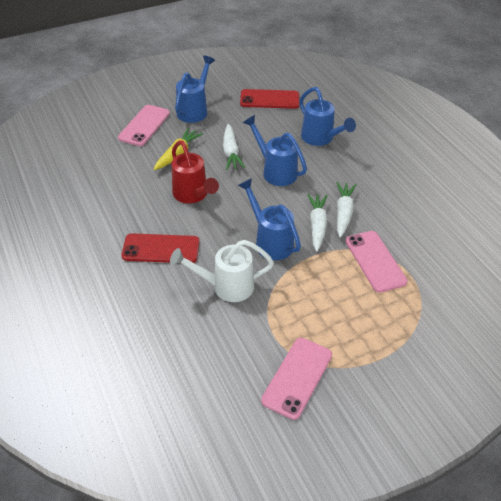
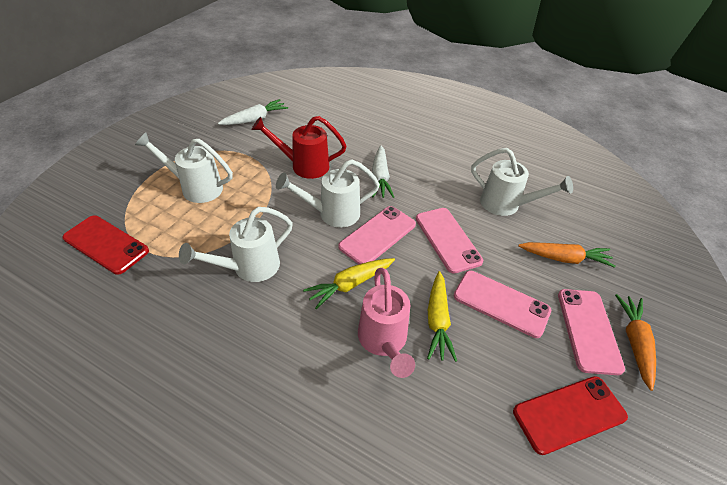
blue watering can: [175,55,215,123] [238,178,301,260] [243,115,307,186] [299,87,356,146] = 4 -> none = 0
orange carrot: none = 0 -> [518,242,616,268] [615,294,656,391] = 2
pink phone: [118,105,170,146] [261,338,332,420] [346,231,408,293] = 3 -> [338,206,416,264] [416,208,483,274] [454,270,551,338] [558,289,625,375] = 4
pink watering can: none = 0 -> [358,268,415,378] = 1
white carrot: [223,124,245,170] [307,194,328,252] [336,182,356,238] = 3 -> [218,99,288,125] [372,146,394,198] = 2
white watering can: [170,240,274,302] = 1 -> [135,132,233,203] [179,207,293,282] [276,159,380,228] [471,148,573,216] = 4
yellow carrot: [154,128,203,170] = 1 -> [303,258,395,309] [427,271,457,362] = 2

